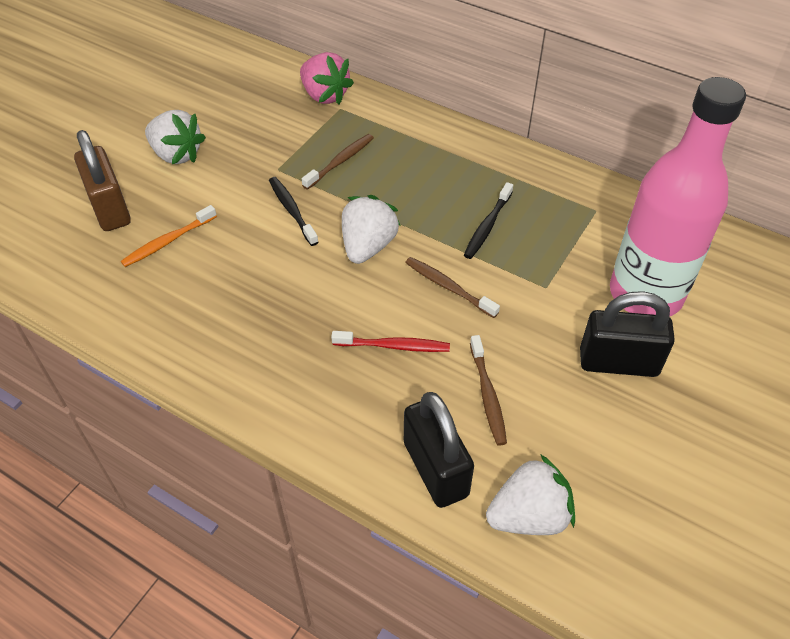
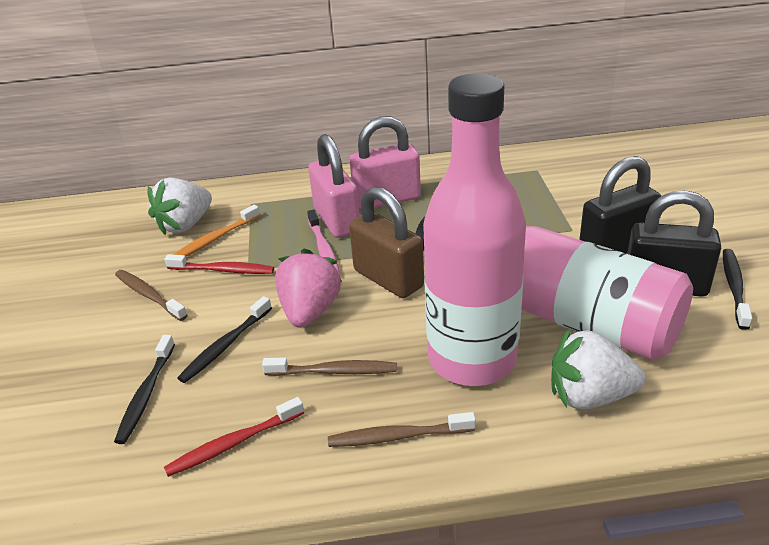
black toothbrush: [269,177,318,246] [464,182,513,259] = 2 -> [114,335,175,444] [177,296,272,383] [723,249,752,330] = 3
pink bottle: [610,77,746,316] = 1 -> [416,217,693,360] [423,73,526,386] = 2
pink padlock: none = 0 -> [308,134,360,238] [350,116,421,210] = 2
pink toothbrush: none = 0 -> [307,210,340,275] = 1
red toothbrush: [331,331,450,352] = 1 -> [164,254,274,274] [164,397,304,477] = 2
white strawberry: [145,110,206,164] [342,195,401,264] [486,454,575,535] = 3 -> [148,178,212,235] [551,328,645,410] = 2

